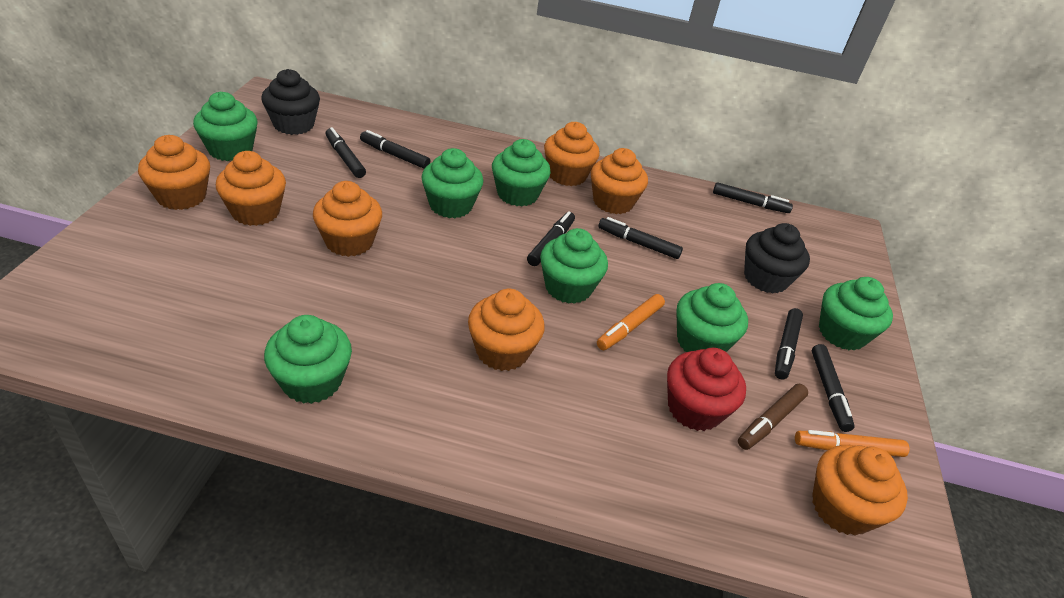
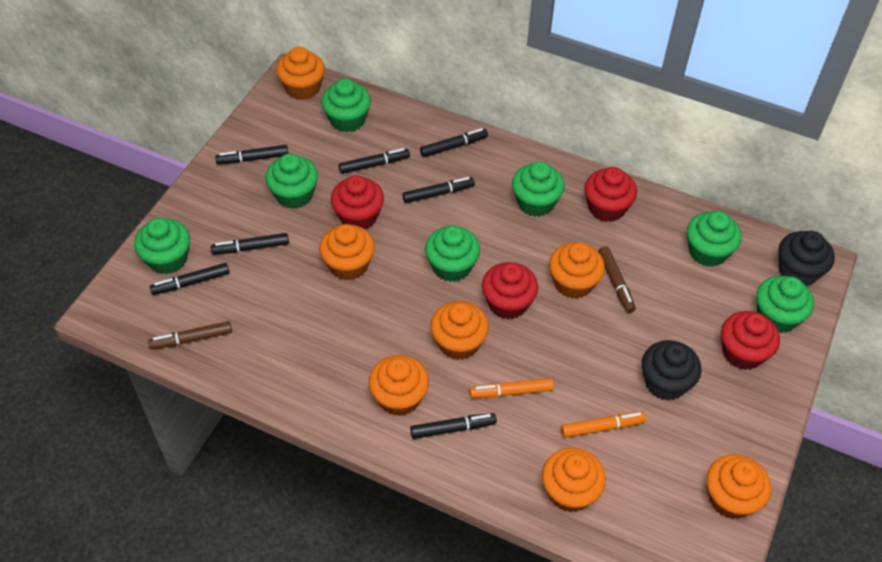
brown marker: [738,384,808,450] = 1 -> [148,321,232,349] [598,246,636,313] = 2
red cupcake: [667,348,746,431] = 1 -> [331,175,384,229] [482,262,538,319] [584,167,637,222] [721,311,780,370] = 4

